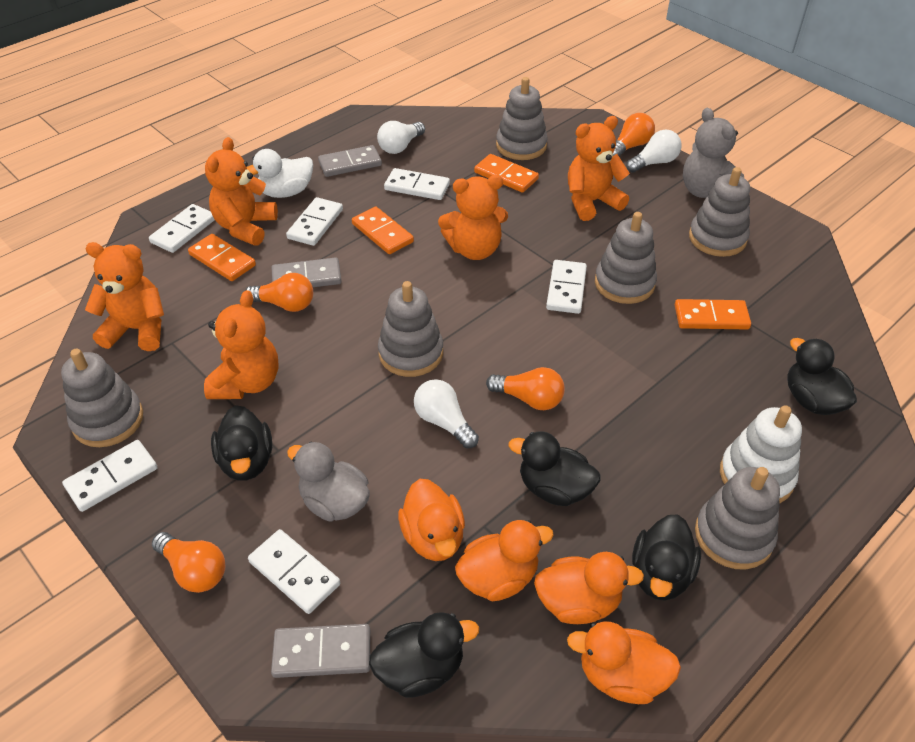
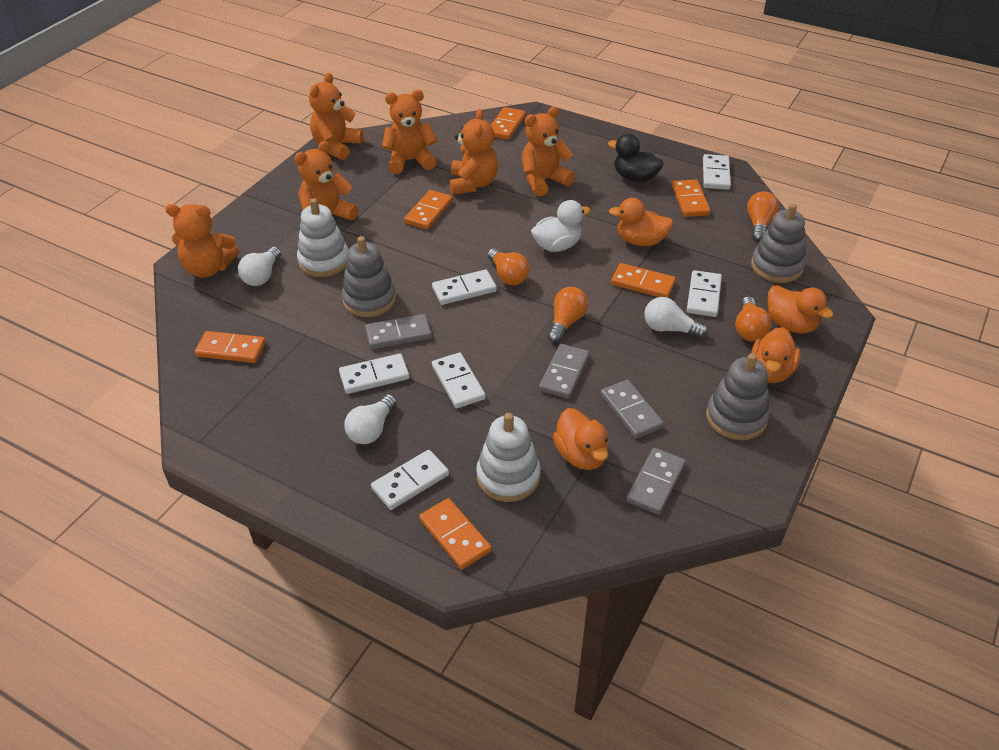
black duck: [211,405,272,481] [369,612,479,698] [509,431,600,506] [632,514,701,601] [787,338,857,415] = 5 -> [608,134,664,182] = 1
grey domino: [271,257,341,287] [271,624,370,678] [318,145,382,177] = 3 -> [365,314,432,349] [539,344,589,399] [600,380,664,439] [626,448,686,515] = 4
grey duck: [287,441,370,522] = 1 -> none = 0
grey stacking toy: [61,349,143,447] [378,281,443,377] [496,77,548,160] [595,212,657,304] [689,167,750,257] [695,467,780,570] = 6 -> [341,236,396,317] [706,353,770,440] [751,203,806,283] = 3
grey teddy bear: [683,108,744,198] = 1 -> none = 0
orange domino: [188,234,256,281] [352,207,414,254] [474,154,539,193] [675,299,751,330] = 4 -> [195,331,266,363] [404,190,453,230] [419,498,491,570] [491,107,526,140] [611,263,676,298] [672,180,711,217] = 6
orange teddy bear: [85,242,164,351] [204,290,279,399] [205,137,278,246] [438,175,508,260] [568,116,630,221] = 5 -> [165,204,239,278] [294,141,359,221] [309,73,363,160] [382,90,437,174] [449,109,498,195] [522,107,575,197] = 6
white stacking toy: [720,405,802,504] = 1 -> [297,198,348,277] [476,413,541,502] = 2

